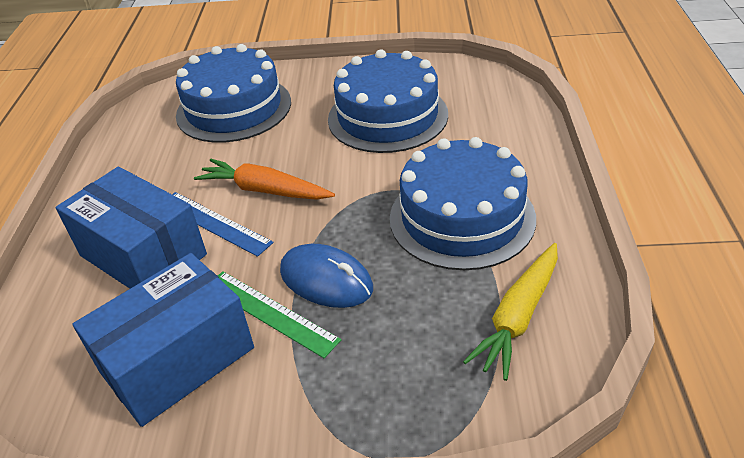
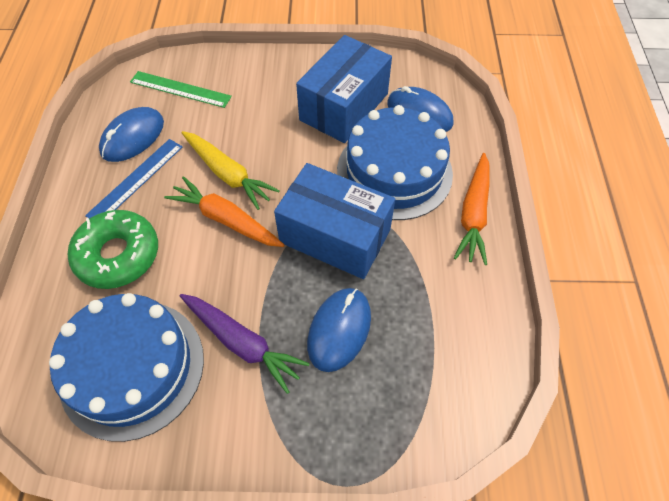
blue cake: [176,44,291,143] [328,49,448,153] [390,137,536,270] = 3 -> [49,293,204,442] [337,105,453,220] = 2
blue mouse: [280,244,373,308] = 1 -> [99,107,164,162] [307,288,371,372] [387,86,454,132] = 3
green donut: none = 0 -> [68,210,158,289] = 1
orange carrot: [194,159,335,200] = 1 -> [164,176,284,247] [454,153,490,265] = 2
purple carrot: none = 0 -> [180,294,310,394] = 1

